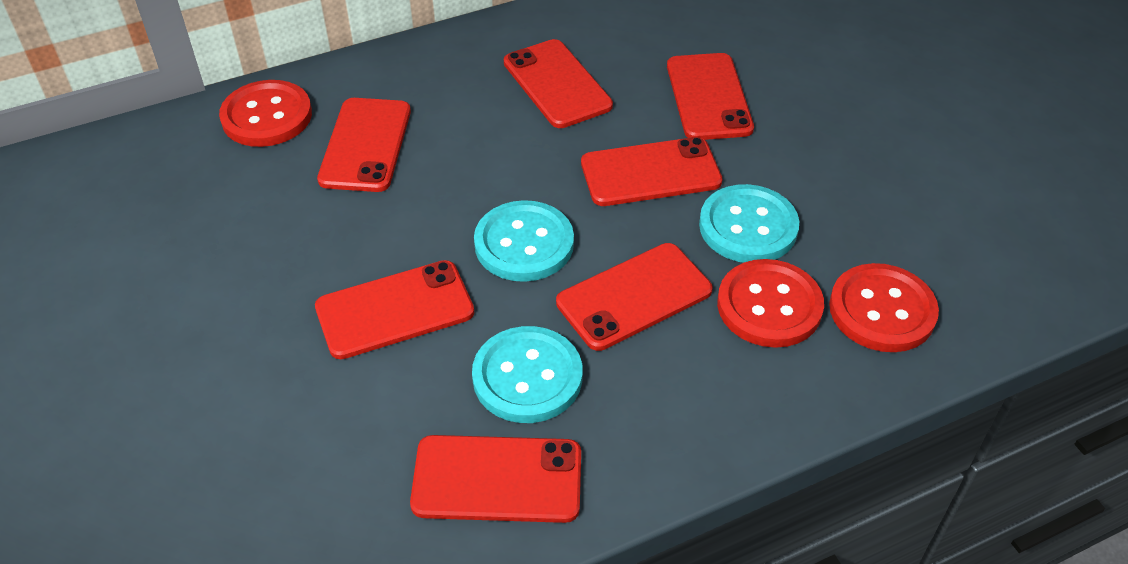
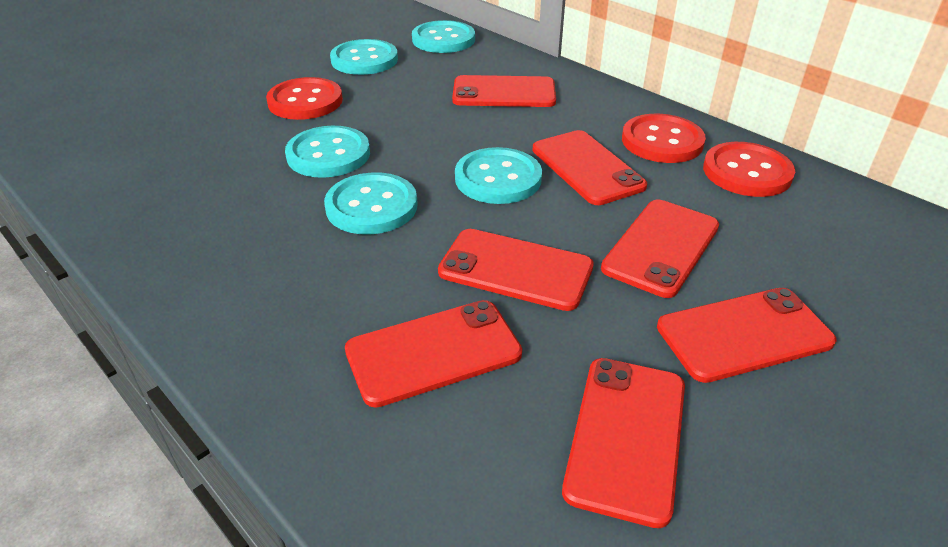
turquoise button: [472,326,582,423] [474,200,574,282] [699,184,799,263] = 3 -> [285,126,370,178] [324,172,418,234] [330,39,398,75] [412,20,475,53] [455,147,542,204] = 5

